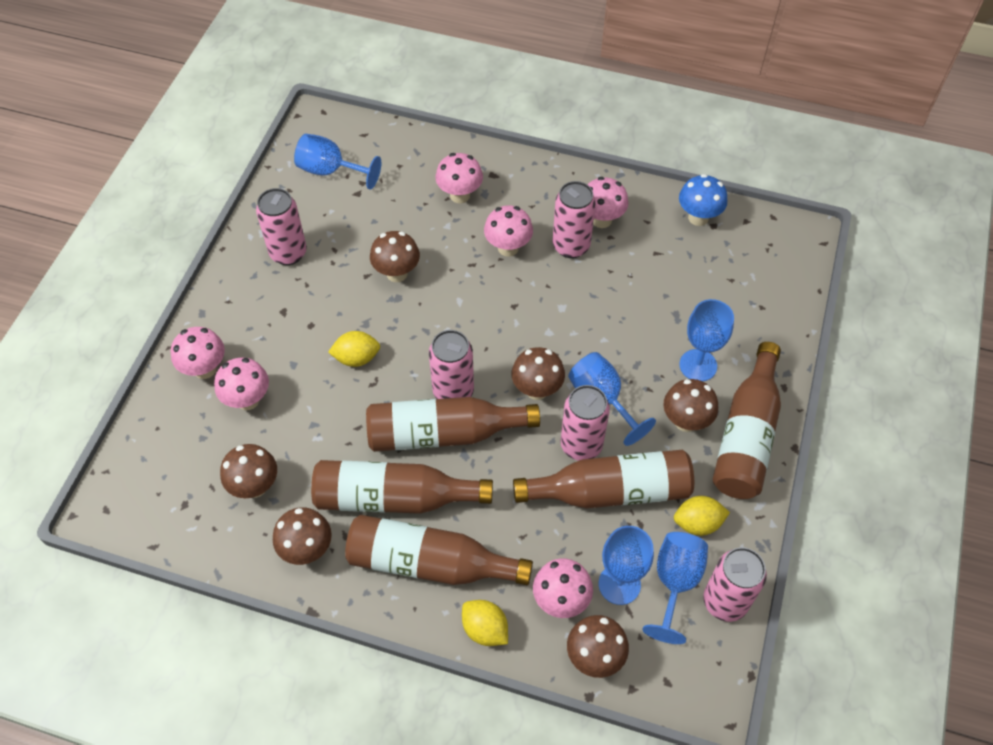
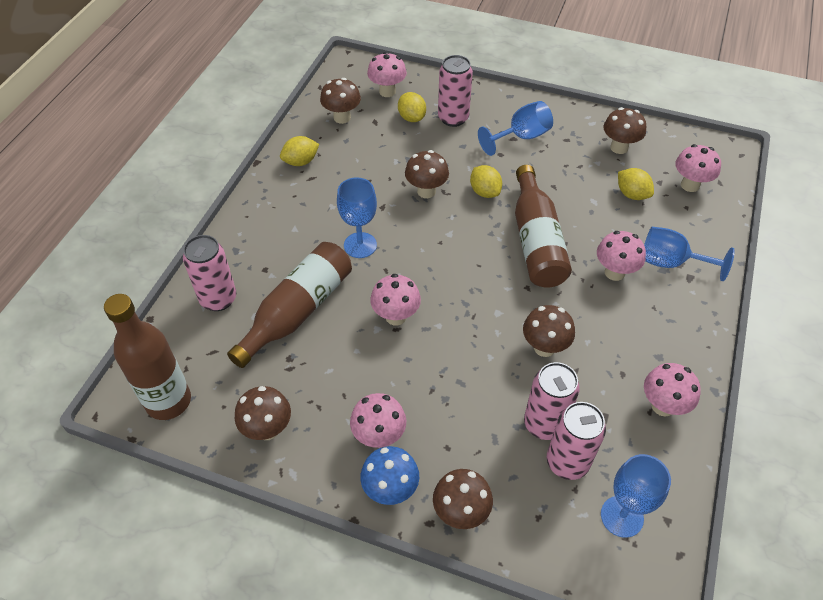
blue goblet: [294,134,381,190] [568,352,656,446] [599,526,654,605] [642,532,708,644] [679,299,734,381] = 5 -> [337,177,377,258] [478,101,553,156] [601,454,671,538] [644,227,735,281] = 4
brown bottle: [311,460,493,514] [345,515,533,585] [366,397,540,452] [513,450,694,509] [713,342,781,499] = 5 -> [104,294,191,420] [227,242,352,368] [515,165,572,288] = 3
pink can: [256,188,307,265] [429,330,474,399] [553,181,596,258] [560,385,610,461] [703,547,767,622] = 5 -> [183,235,236,311] [438,55,473,127] [524,362,580,440] [547,402,606,480] = 4
yellow lemon: [328,331,380,367] [462,600,508,646] [674,496,730,536] = 3 -> [280,136,319,166] [398,92,426,122] [470,165,502,198] [618,168,654,200] = 4

